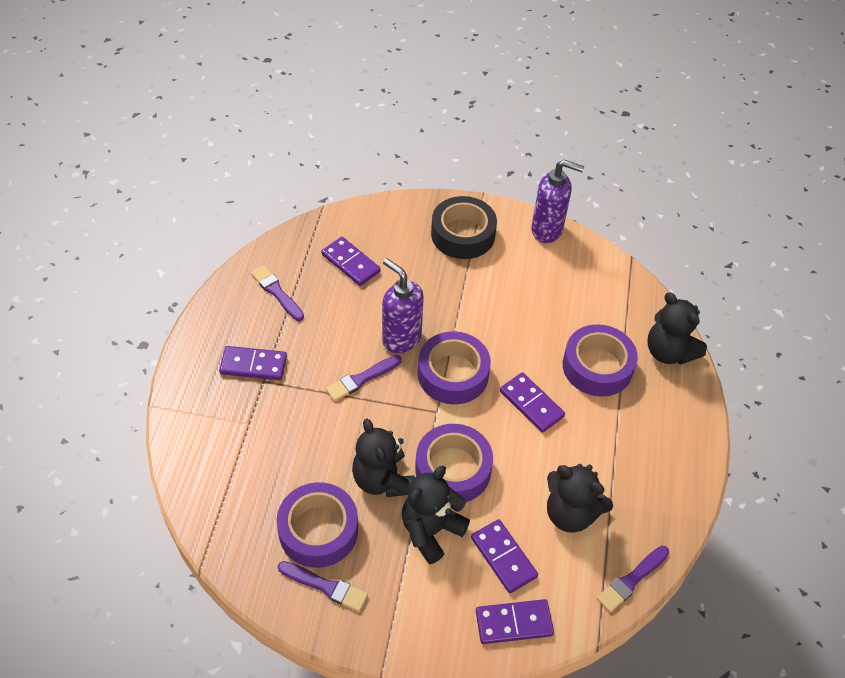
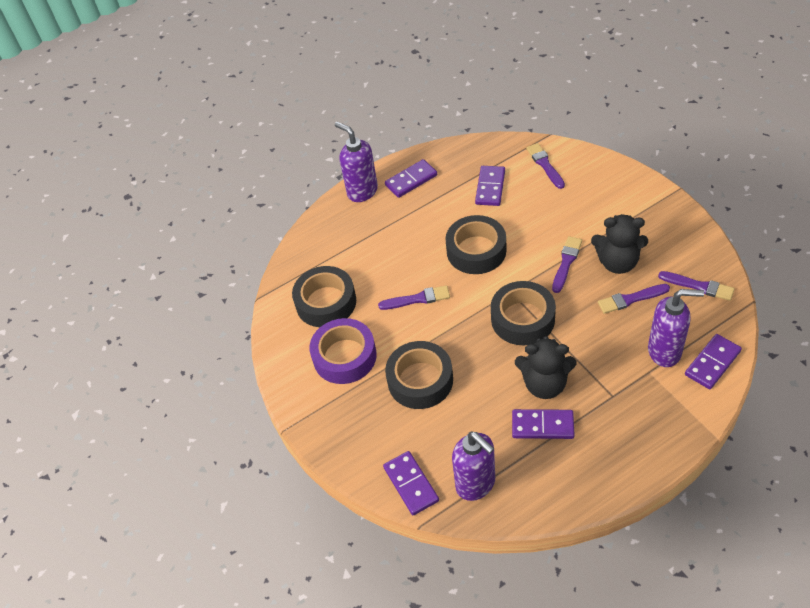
black tape: [431,196,497,259] = 1 -> [292,266,356,327] [385,341,453,409] [446,215,507,274] [491,281,556,345] = 4
black teddy bear: [352,419,415,497] [402,466,470,564] [547,464,613,533] [647,292,707,364] = 4 -> [515,336,576,399] [591,214,648,274] = 2
purple brush: [251,265,304,321] [278,561,368,612] [326,355,402,401] [597,546,669,613] = 4 -> [378,285,450,310] [526,143,565,189] [552,236,582,293] [598,284,670,314] [658,271,735,301] = 5
purple soap dispenser: [382,258,424,353] [531,160,584,243] = 2 -> [335,122,378,202] [452,432,495,501] [648,289,704,367] = 3
purple tape: [276,482,358,568] [415,424,493,502] [418,331,491,404] [563,324,638,397] = 4 -> [310,318,377,384] = 1

